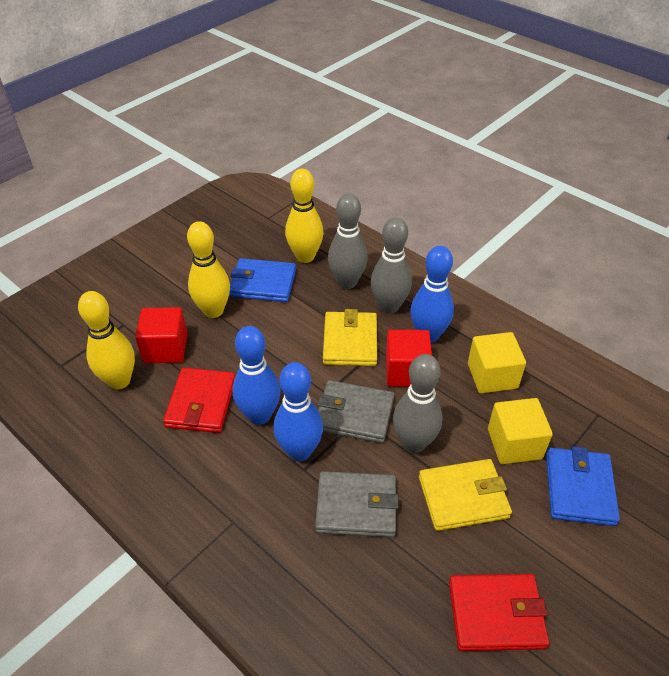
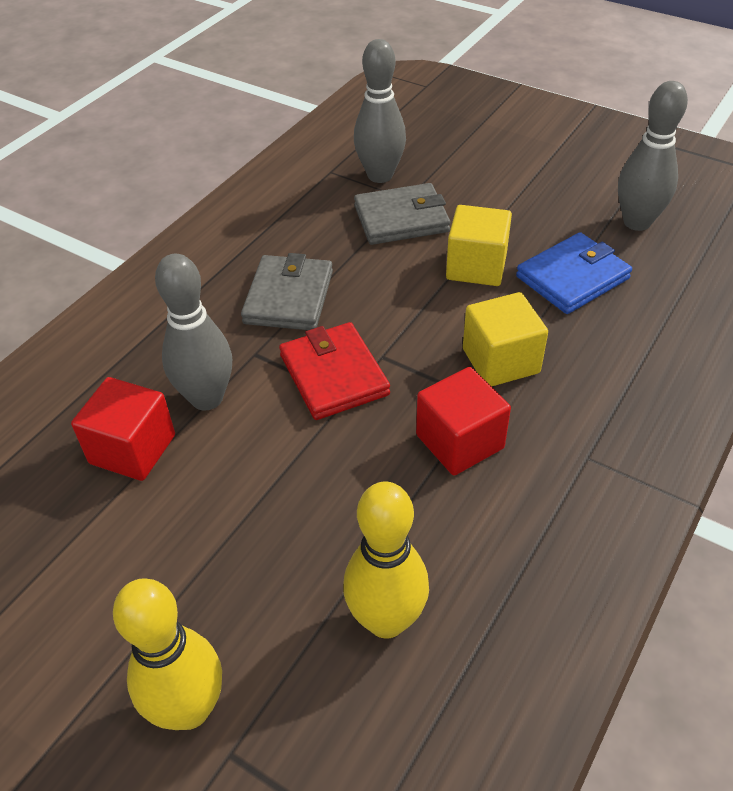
blue bowling pin: [233,326,280,425] [273,362,323,461] [411,246,454,343] = 3 -> none = 0
blue wallet: [229,258,296,302] [546,446,620,526] = 2 -> [516,232,632,314] = 1
red wallet: [163,368,235,433] [449,574,549,651] = 2 -> [279,322,390,420] = 1
yellow bowling pin: [78,291,135,389] [187,221,230,318] [285,169,324,263] = 3 -> [113,578,222,730] [343,482,429,639] = 2
yellow wallet: [323,309,377,366] [419,459,512,531] = 2 -> none = 0

